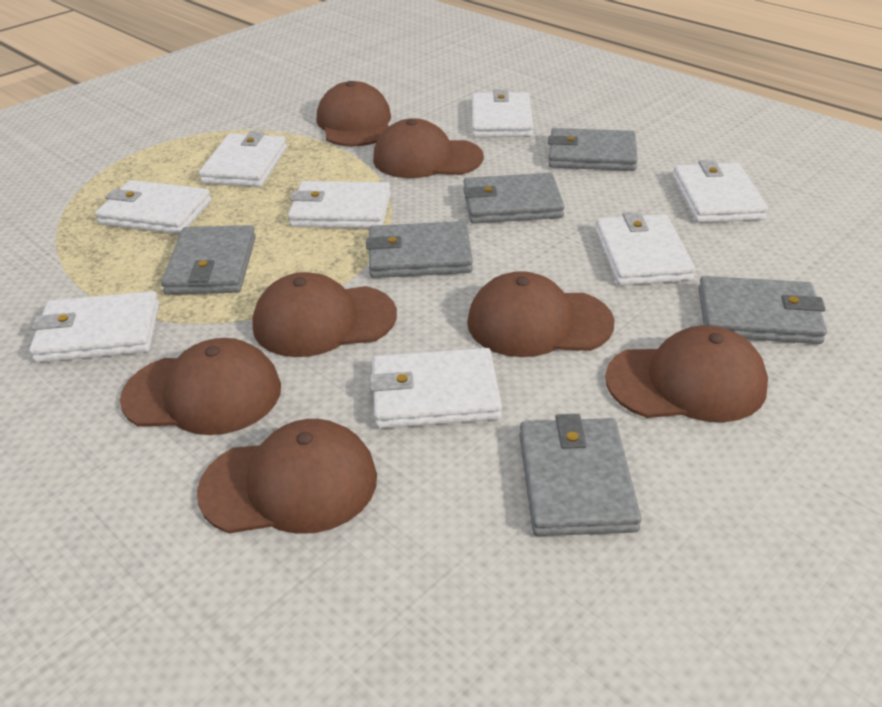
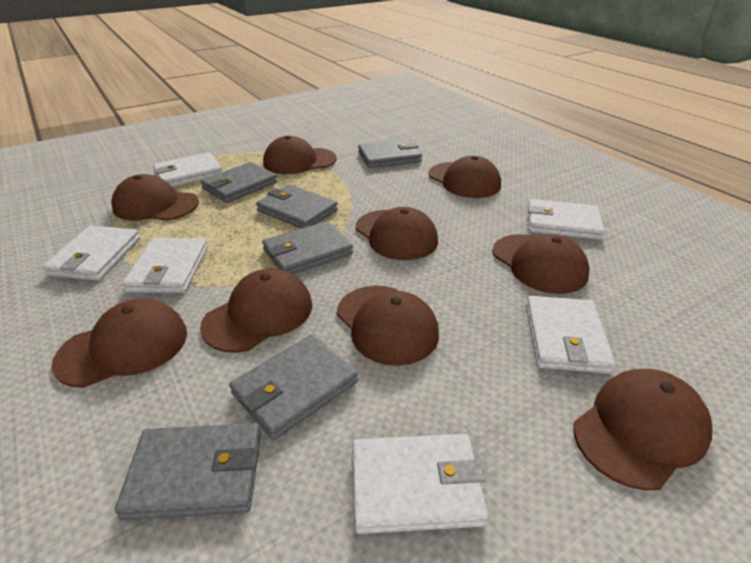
brown cap: [120,338,281,435] [197,419,377,534] [252,272,397,357] [317,81,391,146] [373,118,484,178] [467,271,614,357] [605,325,768,422] = 7 -> [52,298,187,388] [111,174,199,221] [200,269,312,353] [263,135,337,174] [337,286,439,366] [356,207,438,260] [429,156,501,198] [492,234,589,294] [573,369,712,491] = 9
white wallet: [29,291,159,363] [95,180,212,235] [199,131,287,187] [288,181,391,228] [370,348,502,429] [472,89,534,137] [595,212,695,286] [673,160,768,223] = 8 -> [42,225,140,281] [122,238,208,293] [153,152,222,187] [352,434,488,534] [526,296,615,374] [528,199,605,240] = 6

